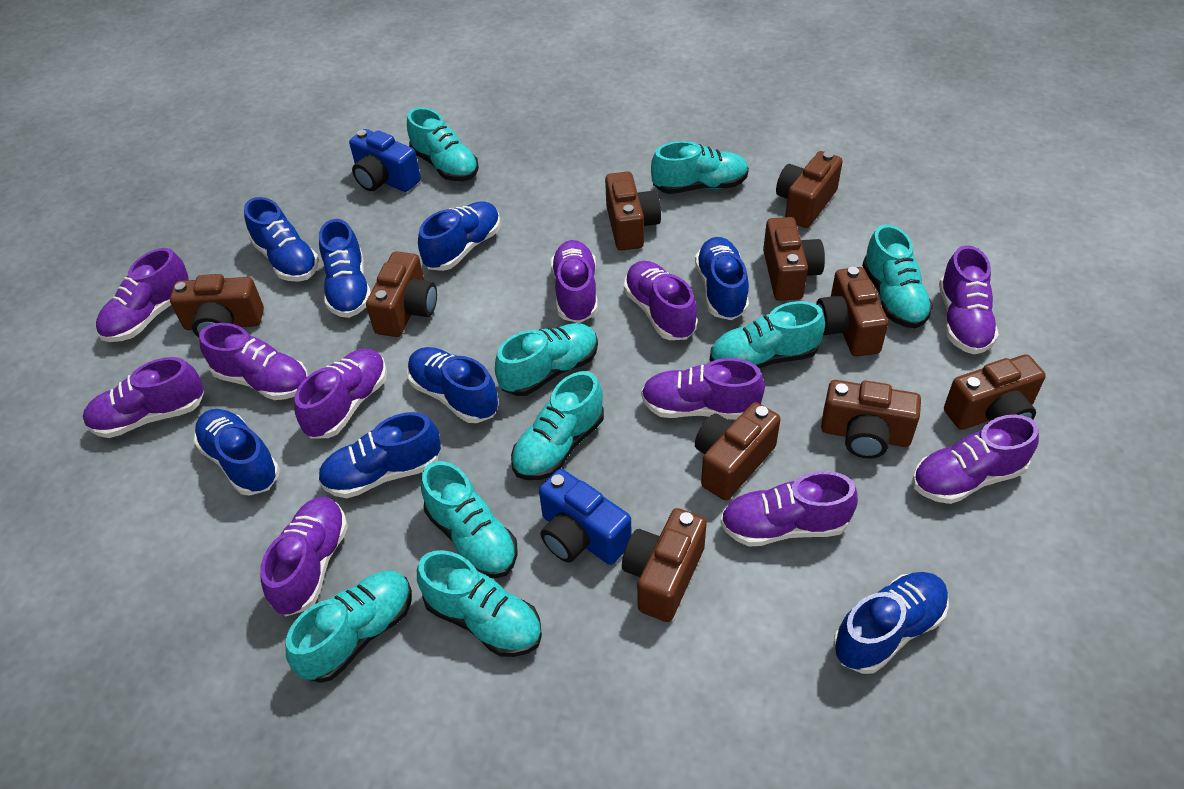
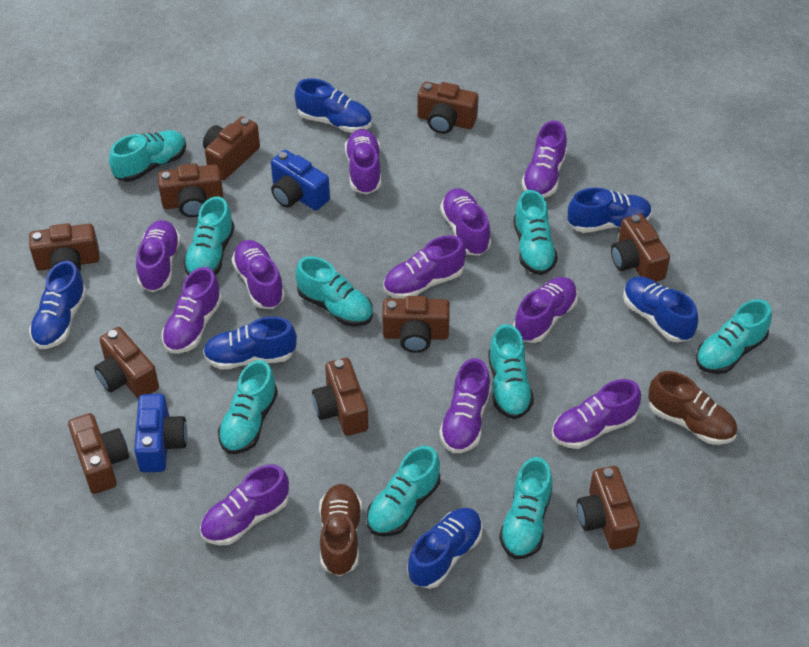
blue shoe: [193,409,280,496] [244,197,319,282] [318,412,441,498] [319,219,371,318] [407,347,499,423] [418,201,500,271] [695,237,749,320] [833,572,949,674] = 8 -> [29,261,87,349] [203,316,297,370] [294,78,372,133] [407,508,483,589] [568,188,652,233] [623,277,698,342] = 6
brown shoe: none = 0 -> [319,484,362,576] [648,371,737,445] = 2

